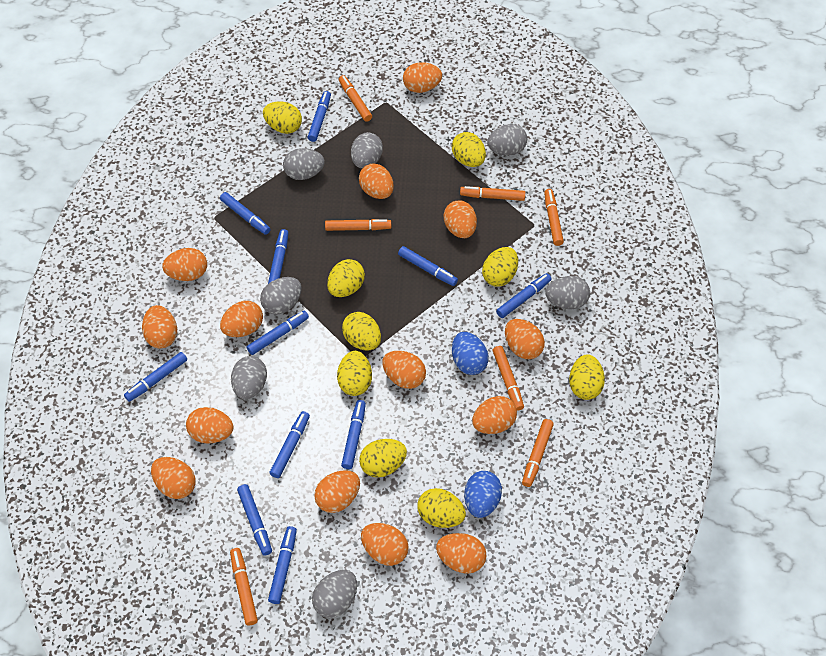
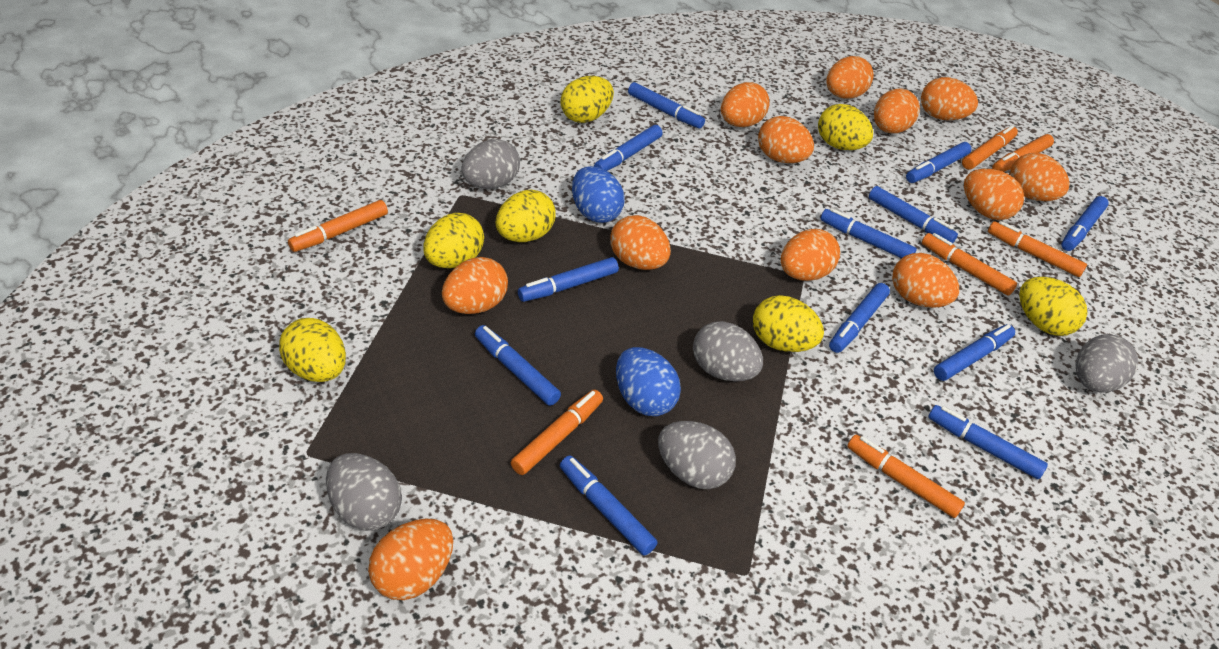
blue marker: [124,352,187,402] [220,192,270,235] [237,484,272,556] [247,311,309,355] [268,229,288,284] [268,526,297,604] [269,411,310,478] [308,91,331,142] [341,400,366,469] [398,246,458,286] [496,273,551,318] = 11 -> [475,325,561,406] [518,257,619,302] [560,455,657,556] [594,125,663,171] [628,82,705,129] [821,208,917,258] [829,283,890,353] [869,186,958,243] [906,142,971,183] [928,405,1048,479] [934,324,1015,381] [1061,196,1109,251] = 12
grey egg: [231,356,267,399] [260,277,302,315] [283,148,325,180] [312,570,357,618] [351,132,383,168] [487,124,527,156] [545,276,590,309] = 7 -> [326,453,402,531] [461,139,520,189] [658,421,736,489] [693,321,763,381] [1076,334,1138,393] = 5
orange egg: [142,305,177,348] [151,457,196,499] [162,248,207,281] [186,407,234,444] [220,301,263,337] [314,470,360,513] [359,163,394,199] [361,523,409,566] [382,351,426,389] [403,62,442,93] [436,533,487,574] [444,200,477,238] [472,396,517,434] [505,319,545,359] = 14 -> [368,519,453,600] [442,257,508,314] [610,215,671,270] [721,82,770,127] [758,116,814,163] [781,229,840,281] [826,56,874,99] [874,89,920,133] [892,253,959,308] [921,77,978,120] [964,169,1024,220] [1009,153,1070,201] = 12
yellow egg: [263,102,302,134] [327,259,365,297] [337,351,372,396] [342,312,381,351] [359,439,407,478] [417,488,466,528] [452,132,486,167] [482,247,518,287] [569,354,605,400] = 9 -> [279,318,346,382] [423,213,484,268] [495,190,556,242] [560,76,614,123] [753,295,824,352] [818,104,873,150] [1019,277,1087,336] = 7

